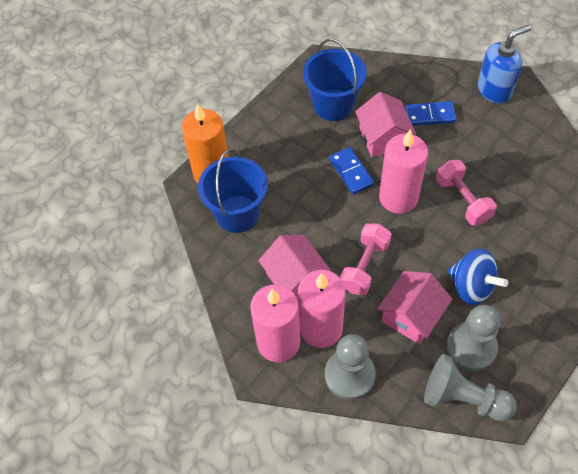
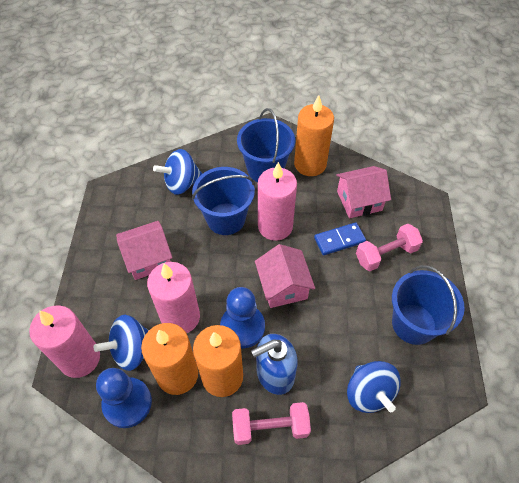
blue bucket: [198,149,268,233] [303,39,367,121] = 2 -> [192,167,255,235] [237,108,295,182] [392,265,465,345] = 3
blue domino: [329,147,374,194] [405,101,456,126] = 2 -> [314,222,366,255] = 1
blue pawn: none = 0 -> [96,368,152,428] [220,287,265,348] = 2
blue spinning top: [448,248,508,305] = 1 -> [94,315,149,371] [153,149,202,195] [347,361,401,413] = 3
grey pawn: [325,334,376,400] [424,354,517,421] [446,305,501,371] = 3 -> none = 0
orange candle: [181,103,229,183] = 1 -> [141,323,198,395] [193,325,243,397] [294,95,334,176] = 3

